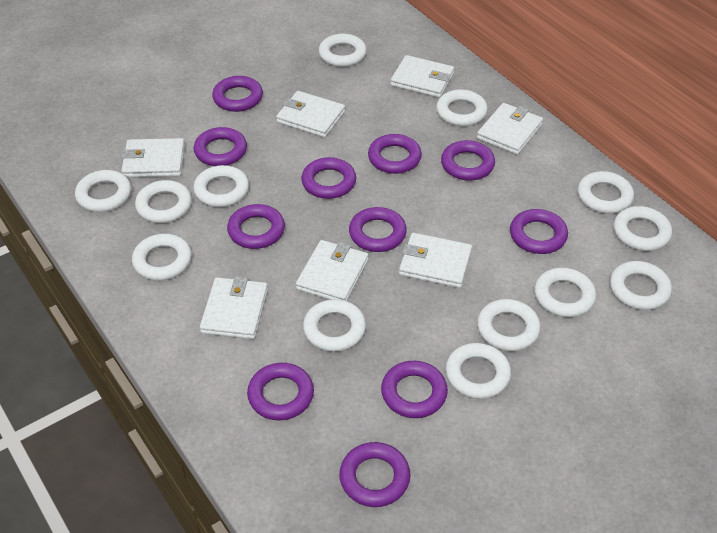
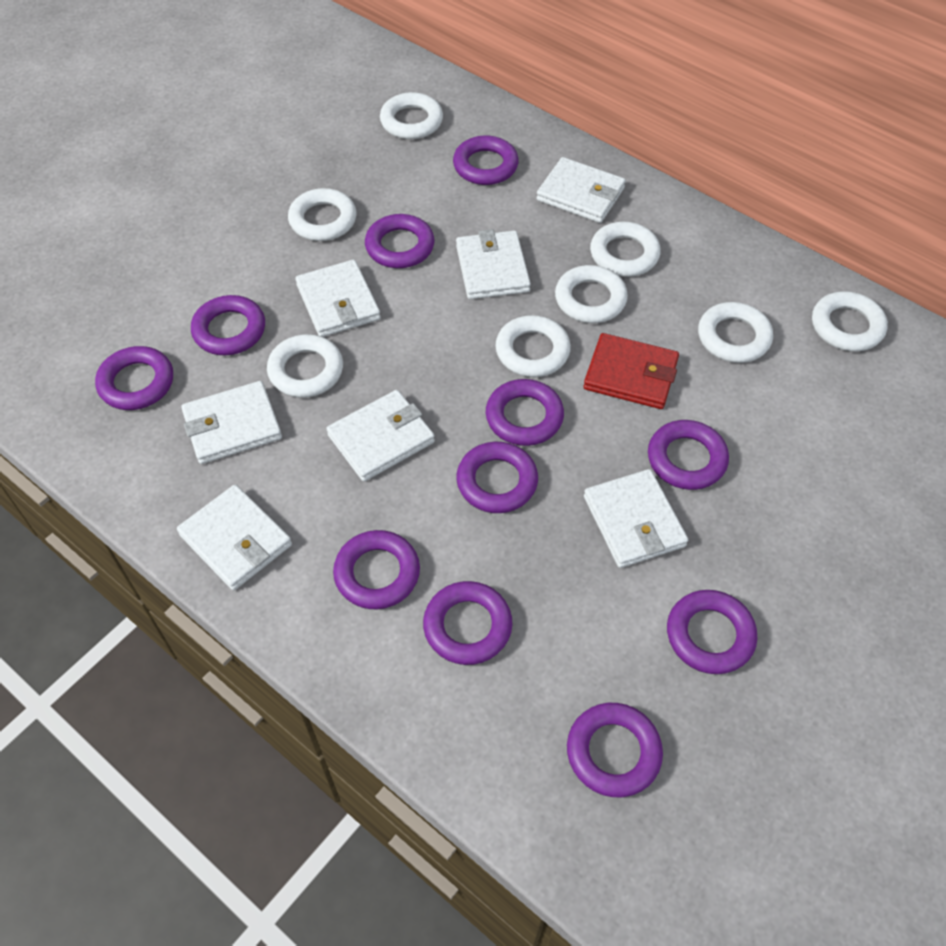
red wallet: none = 0 -> [584,333,679,409] = 1
white ring: [75,170,131,212] [132,234,192,281] [135,180,192,223] [193,165,249,207] [303,299,366,352] [319,34,367,67] [436,90,488,126] [445,343,511,399] [477,299,541,351] [534,268,596,317] [578,171,634,214] [610,261,672,310] [613,206,672,251] = 13 -> [267,334,343,398] [288,188,356,241] [380,92,443,139] [495,315,571,377] [555,265,628,323] [590,222,661,277] [698,302,773,363] [812,291,888,351] = 8

